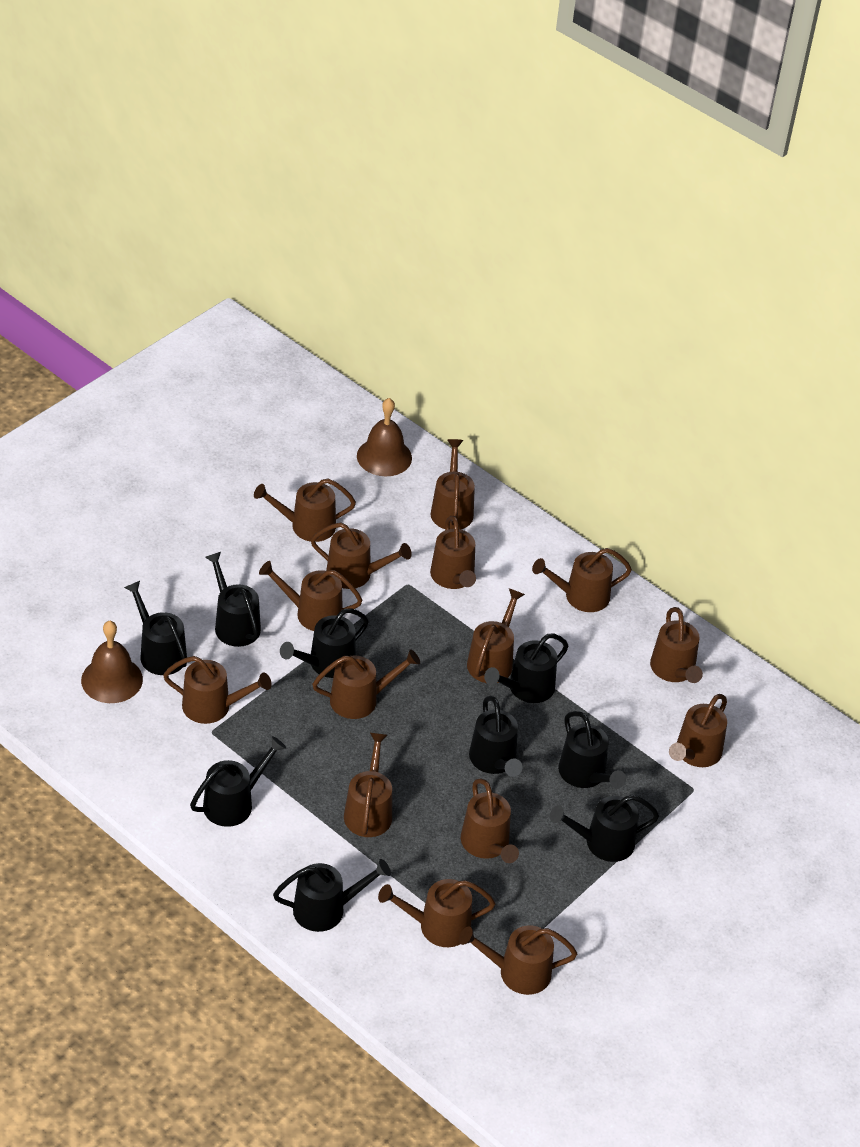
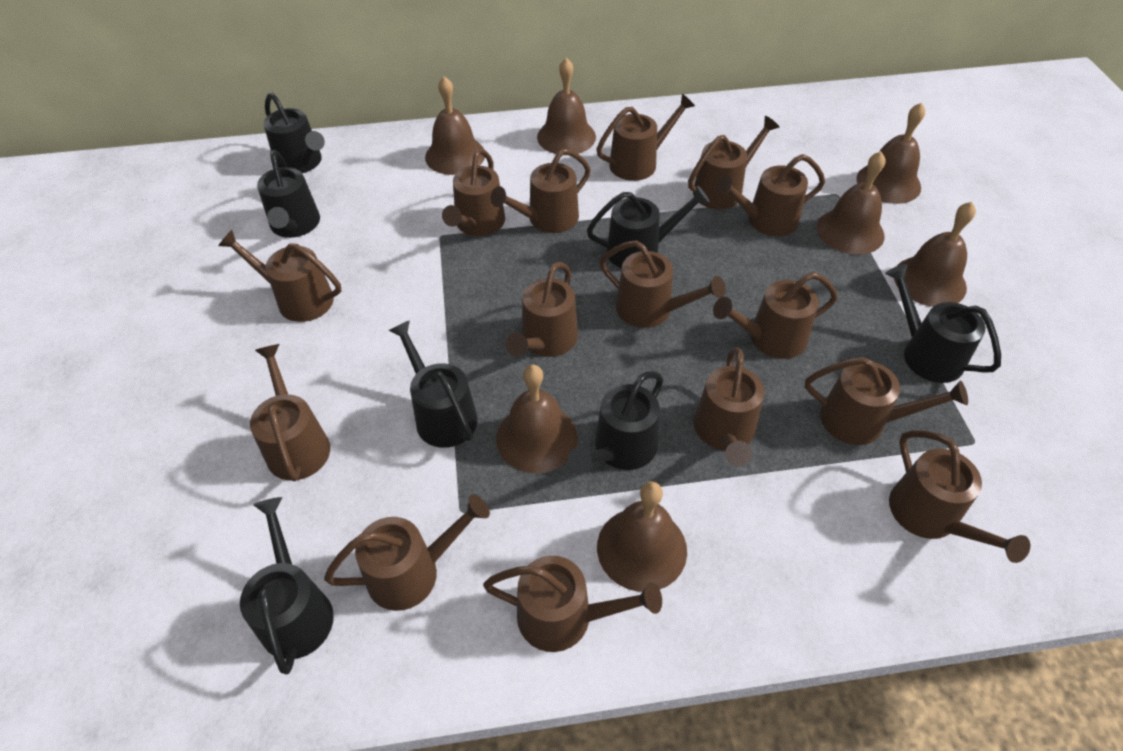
black watering can: [124,581,187,675] [190,736,286,827] [205,552,261,647] [273,859,391,932] [280,608,369,678] [469,696,522,777] [484,634,568,703] [550,795,659,862] [558,711,626,789] = 9 -> [240,497,334,675] [257,150,320,238] [263,93,325,173] [388,320,478,448] [568,371,663,474] [587,186,710,268] [885,264,1001,383] = 7
brown bell: [81,621,143,703] [357,398,412,476] = 2 -> [425,76,485,175] [496,365,578,474] [537,58,596,155] [597,481,687,592] [817,151,885,255] [856,103,925,204] [894,202,976,307] = 7

